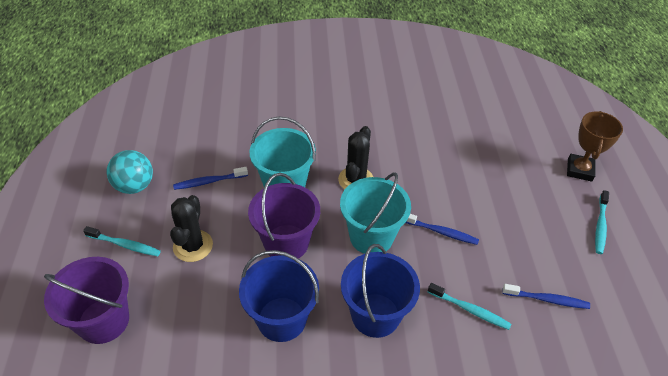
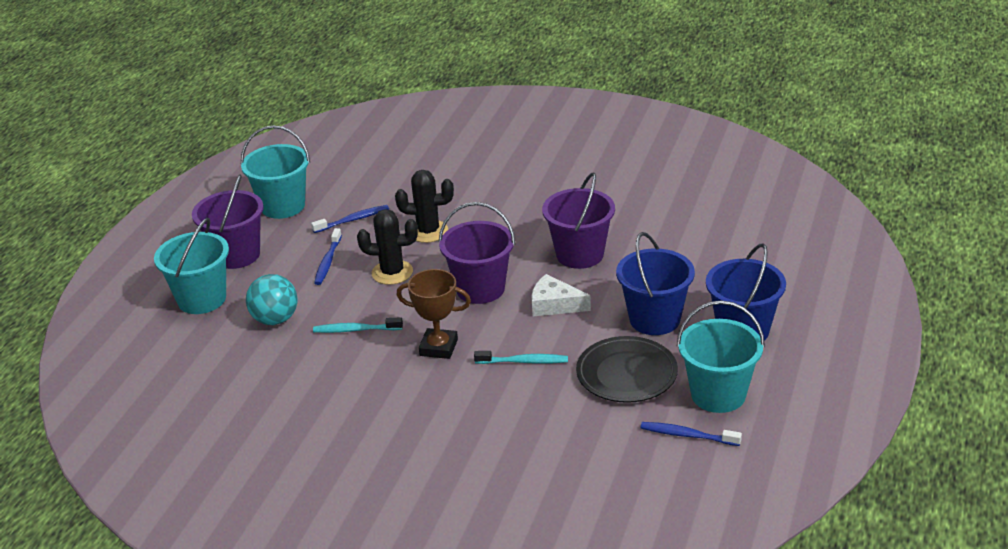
black plate: none = 0 -> [576,336,678,403] = 1
purple bucket: [44,257,129,344] [248,173,320,259] = 2 -> [192,174,264,269] [439,202,515,304] [542,172,615,269] = 3
turquoise bucket: [249,116,316,187] [340,172,411,254] = 2 -> [154,218,229,314] [241,125,310,219] [677,301,765,413] = 3
turquoise toothbrush: [83,226,161,256] [428,283,511,330] [595,190,609,254] = 3 -> [313,317,403,333] [474,351,568,364] = 2
white cheese: none = 0 -> [532,274,591,316] = 1

